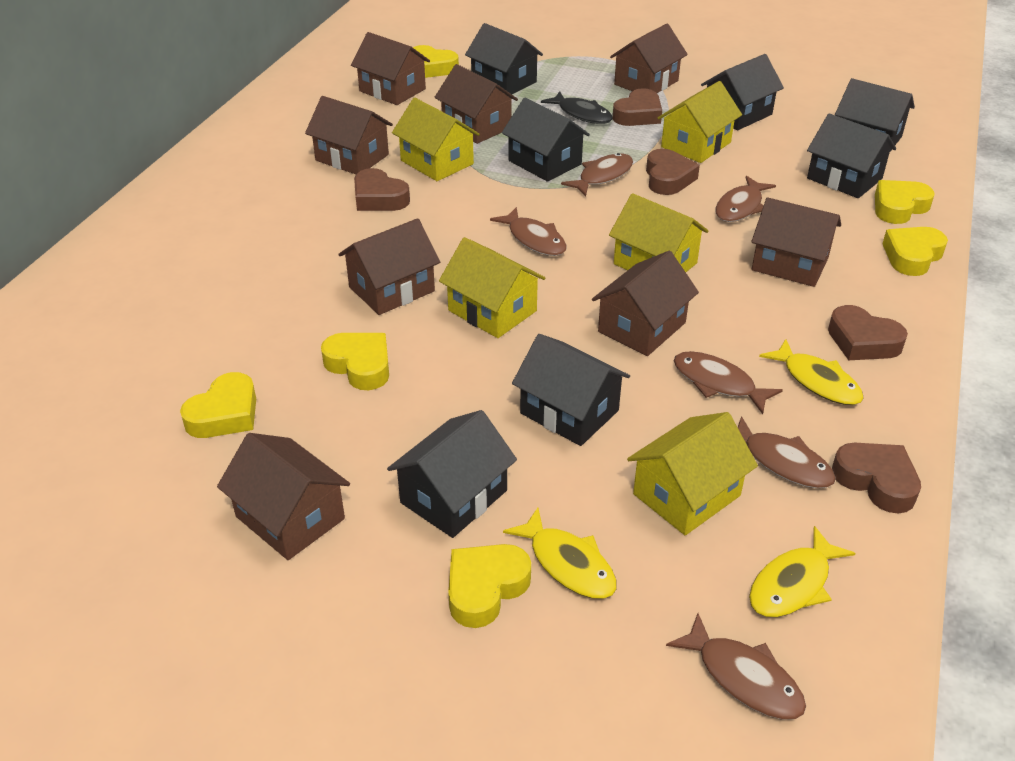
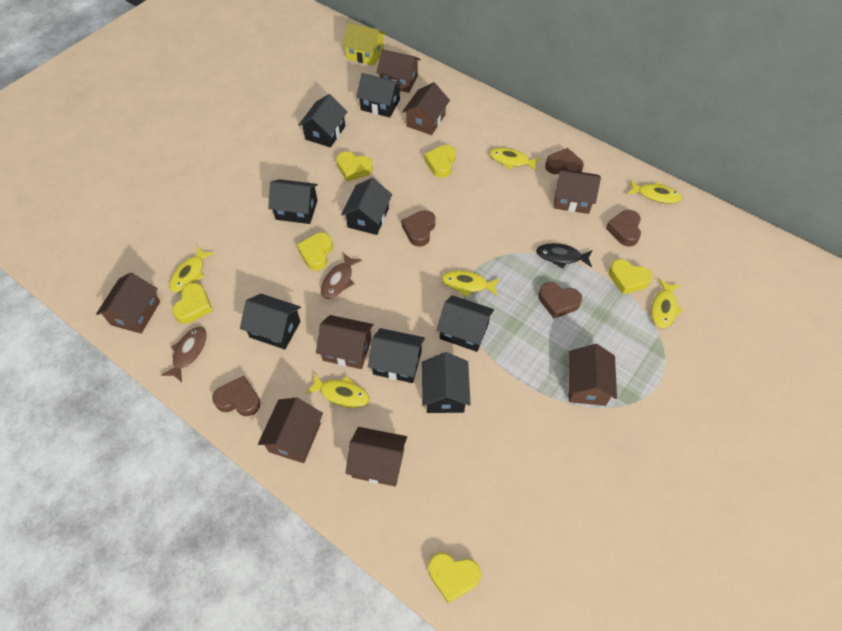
black house: [387,410,517,538] [465,23,543,94] [502,98,590,182] [512,334,630,446] [701,54,784,130] [807,113,896,198] [835,78,915,151] = 7 -> [240,294,301,350] [268,179,318,224] [298,94,348,148] [341,178,392,235] [356,73,402,118] [368,328,425,383] [422,352,471,413] [436,295,494,352] = 8
brown fish: [490,207,567,256] [561,153,633,196] [666,613,806,719] [673,351,783,414] [715,176,776,222] [738,416,836,488] = 6 -> [161,327,207,382] [321,253,362,299] = 2
yellow fish: [503,508,617,599] [749,526,856,617] [759,339,864,405] = 3 -> [169,247,215,292] [305,374,369,408] [442,270,500,297] [489,148,541,171] [627,180,682,204] [651,279,683,329] = 6
yellow house: [392,98,480,181] [439,237,545,338] [609,193,709,272] [627,412,758,535] [658,81,742,163] = 5 -> [342,23,386,65] = 1

